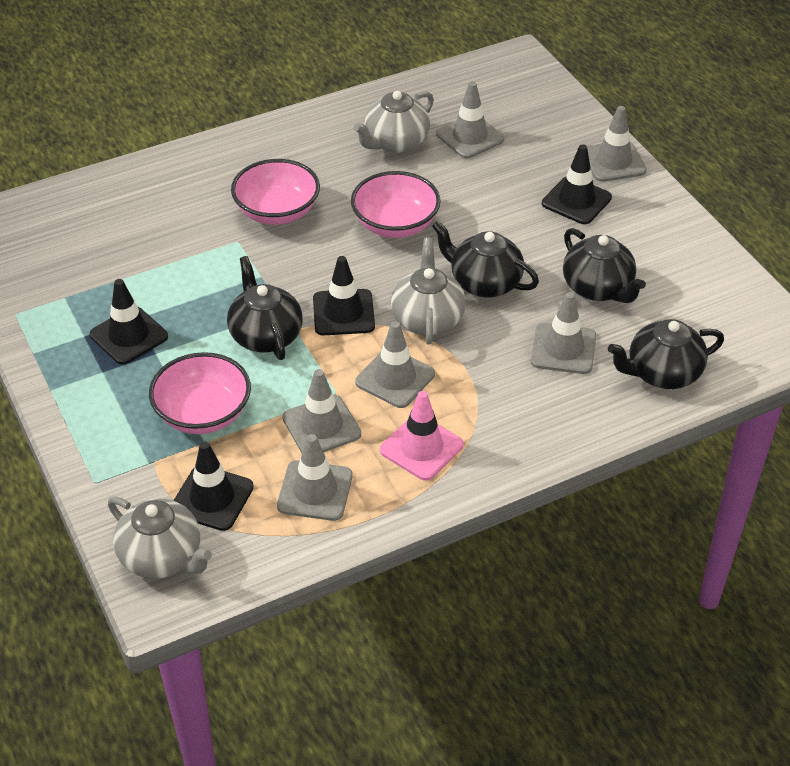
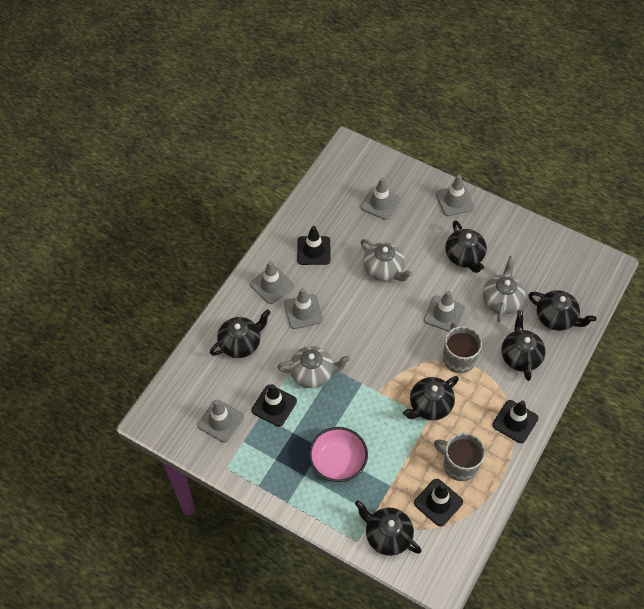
black teapot: [227,256,303,360] [432,221,539,297] [563,228,646,303] [608,319,724,389] = 4 -> [210,309,271,358] [355,500,422,556] [403,376,459,420] [445,220,487,273] [501,310,546,381] [529,290,597,331] = 6
grey mug: none = 0 -> [434,433,485,481] [443,323,482,373] = 2
pink bowl: [149,352,251,434] [231,159,320,225] [351,171,441,238] = 3 -> [309,427,368,482] = 1
pink traffic cone: [380,391,463,481] = 1 -> none = 0

